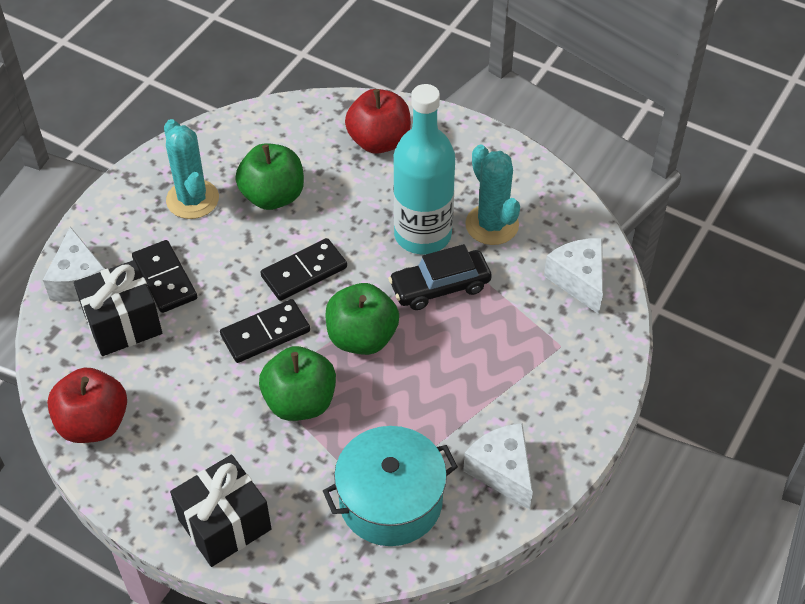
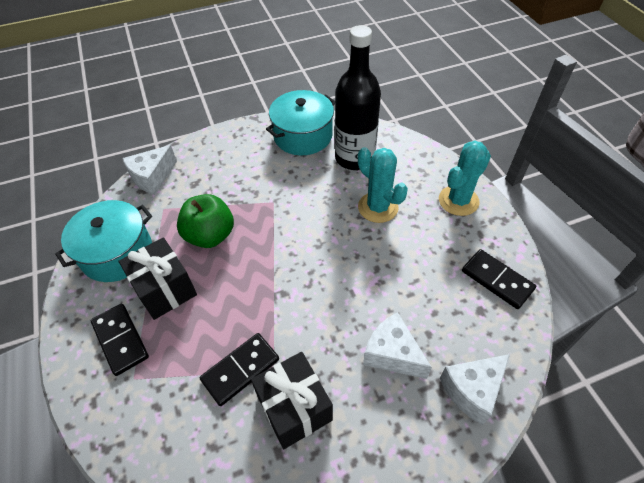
black bottle: none = 0 -> [335,25,381,170] = 1
black car: [388,244,492,310] = 1 -> none = 0
green apple: [235,143,304,210] [259,346,336,421] [325,283,399,355] = 3 -> [177,194,234,248] = 1
red apple: [47,368,127,443] [345,89,411,154] = 2 -> none = 0
turquoise bottle: [393,84,455,254] = 1 -> none = 0
turquoise pot: [323,426,458,546] = 1 -> [55,200,152,282] [266,90,335,155] = 2

